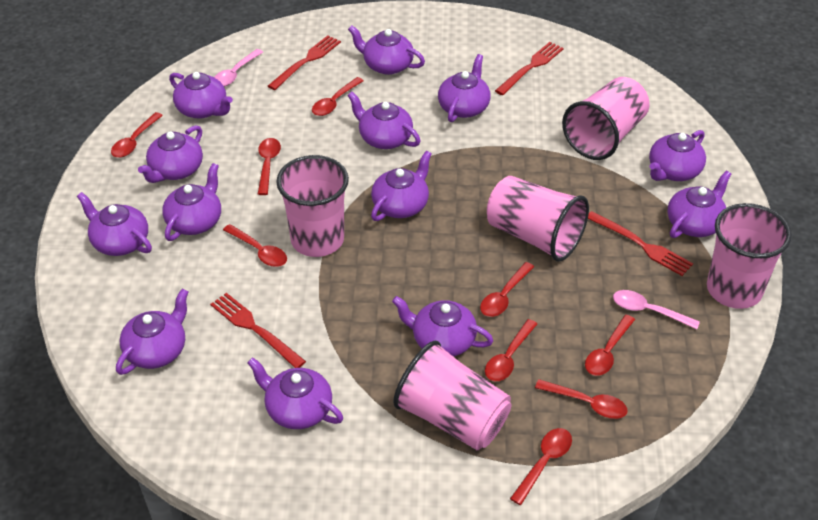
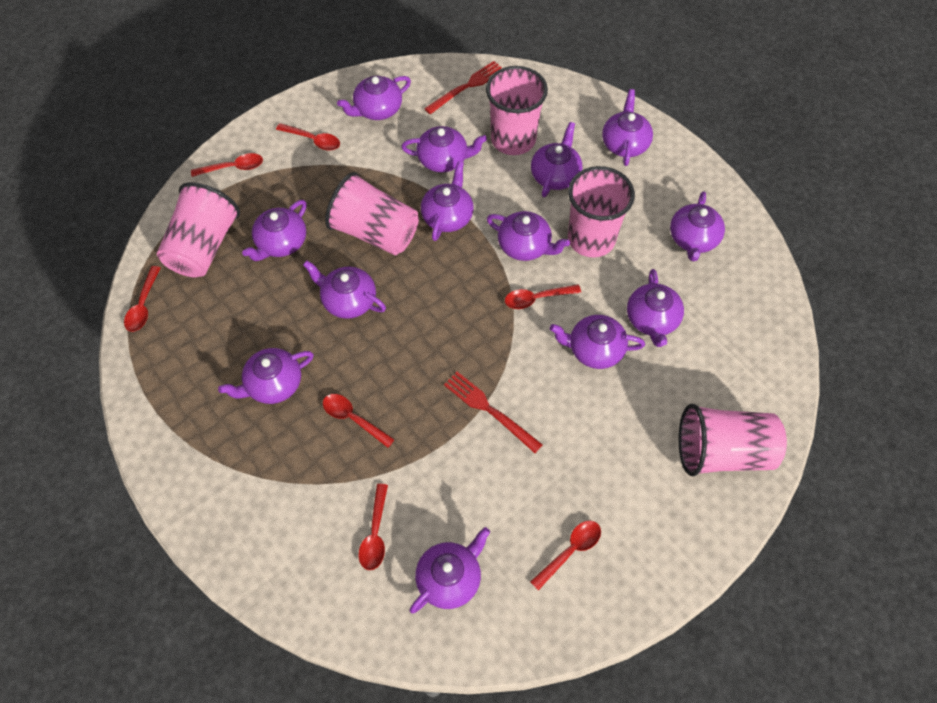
pink spoon: [214,49,263,87] [613,290,700,329] = 2 -> none = 0
red fork: [210,293,306,368] [268,35,341,90] [495,42,564,95] [588,211,693,276] = 4 -> [424,61,502,114] [444,372,543,453] = 2
red spoon: [111,112,163,158] [223,224,287,267] [258,138,281,195] [312,77,364,116] [480,262,534,317] [485,319,537,381] [510,428,572,505] [535,379,627,419] [585,315,635,376] = 9 -> [124,266,160,332] [191,153,263,177] [276,123,340,151] [323,394,395,448] [359,484,388,570] [505,285,581,309] [530,521,601,590] = 7

